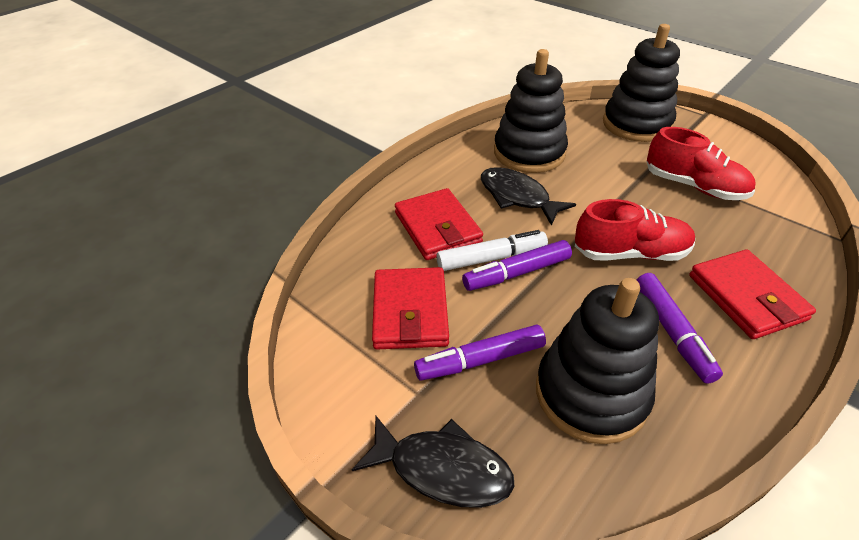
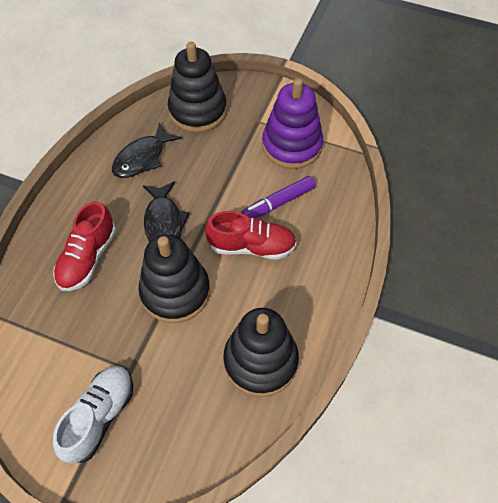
purple marker: [414,325,546,381] [462,240,572,291] [637,273,723,384] = 3 -> [241,176,315,218] = 1
purple stacking toy: none = 0 -> [262,78,323,169] = 1
red wallet: [372,267,449,349] [395,188,483,260] [689,249,816,339] = 3 -> none = 0
white marker: [436,230,548,271] = 1 -> none = 0
white shoe: none = 0 -> [53,366,133,464] = 1

